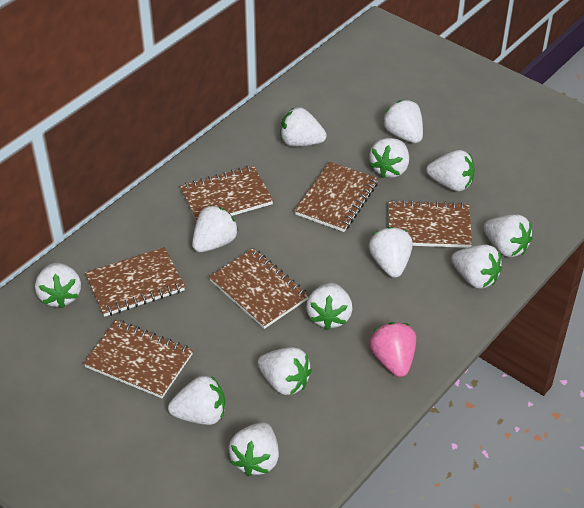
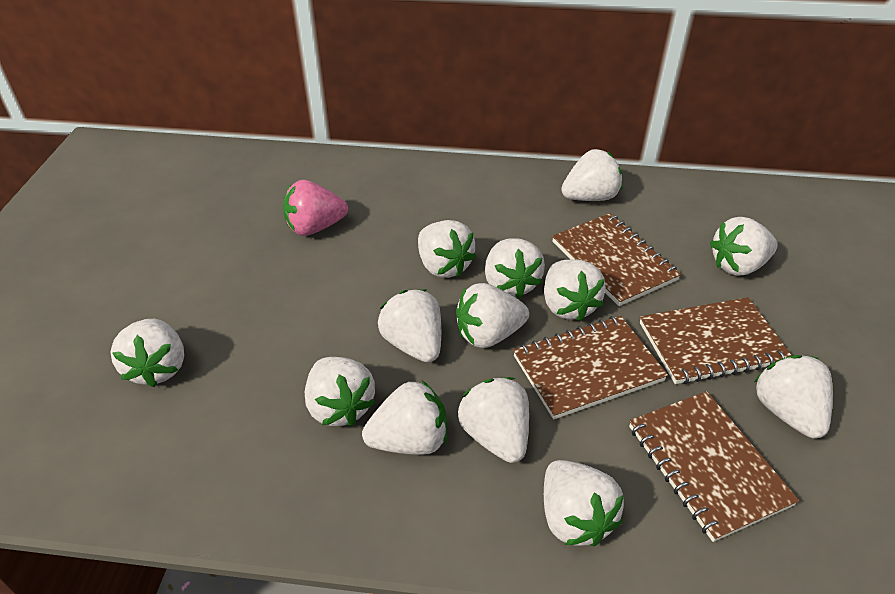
brown notebook: [83,320,193,398] [85,247,185,317] [180,165,273,222] [209,248,309,329] [294,162,378,232] [389,200,472,248] = 6 -> [513,316,668,420] [552,213,681,306] [629,391,799,542] [640,297,792,384] = 4

